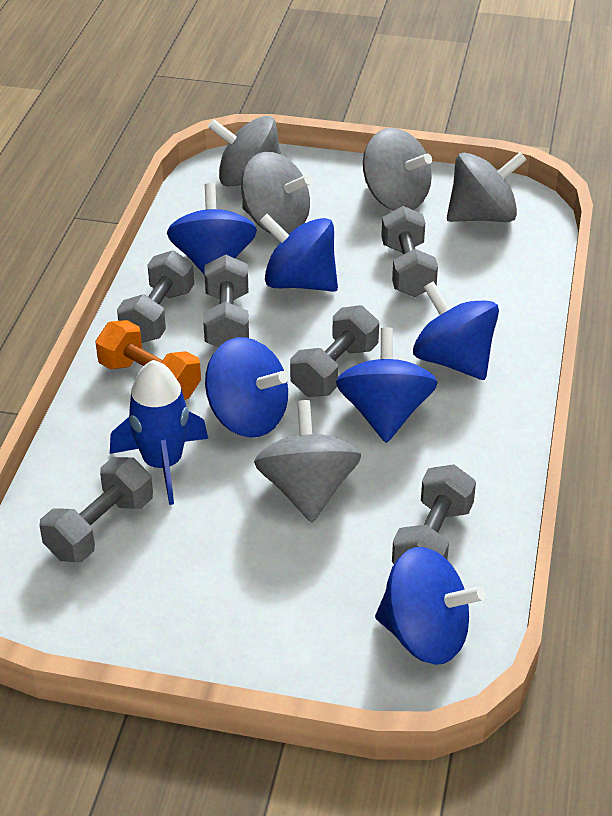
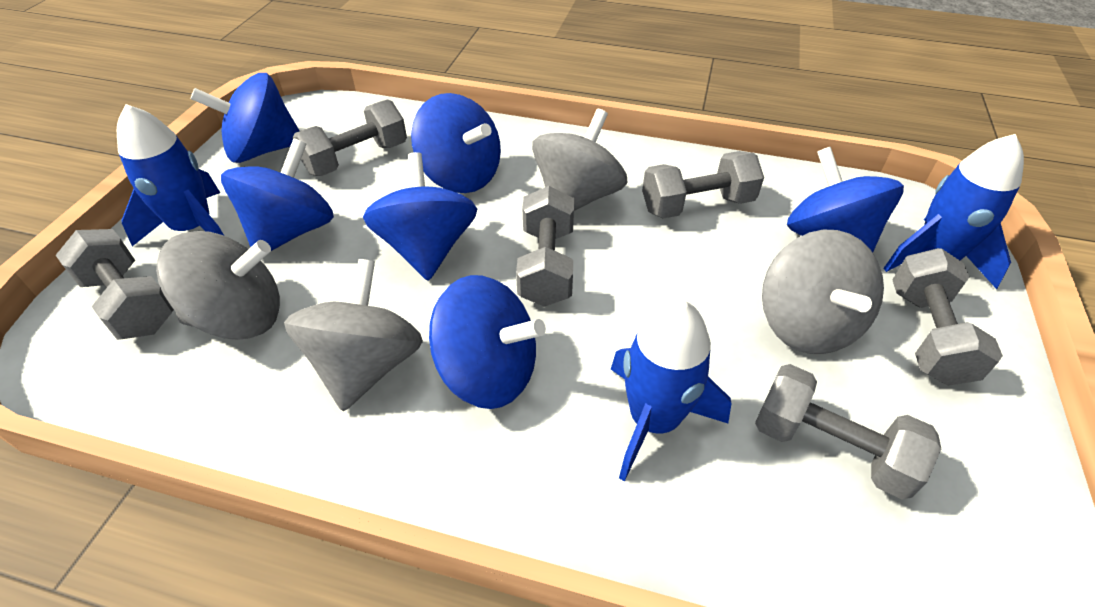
blue rocket: [110,360,208,505] = 1 -> [117,104,224,246] [611,300,732,481] [883,134,1024,289] = 3
grey spinning top: [208,116,281,187] [241,152,312,235] [254,400,361,522] [363,128,432,211] [447,152,527,222] = 5 -> [156,231,280,340] [284,259,423,411] [532,109,628,211] [762,230,884,354] = 4
orange dumbbell: [95,320,201,400] = 1 -> none = 0

